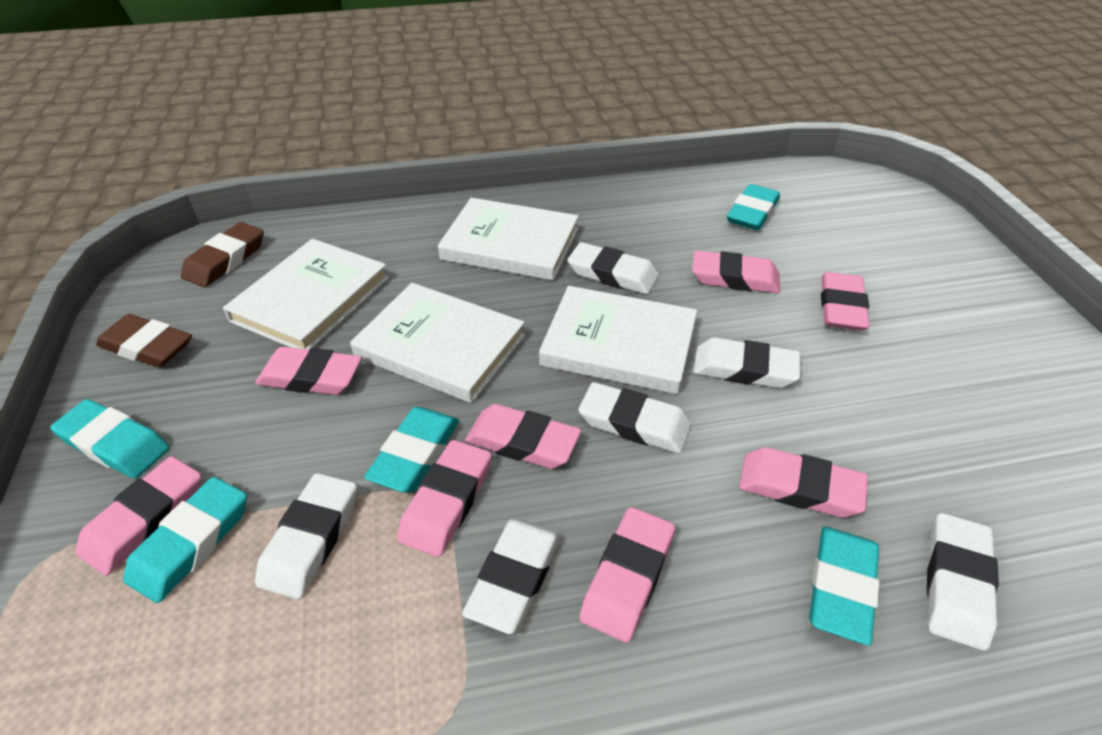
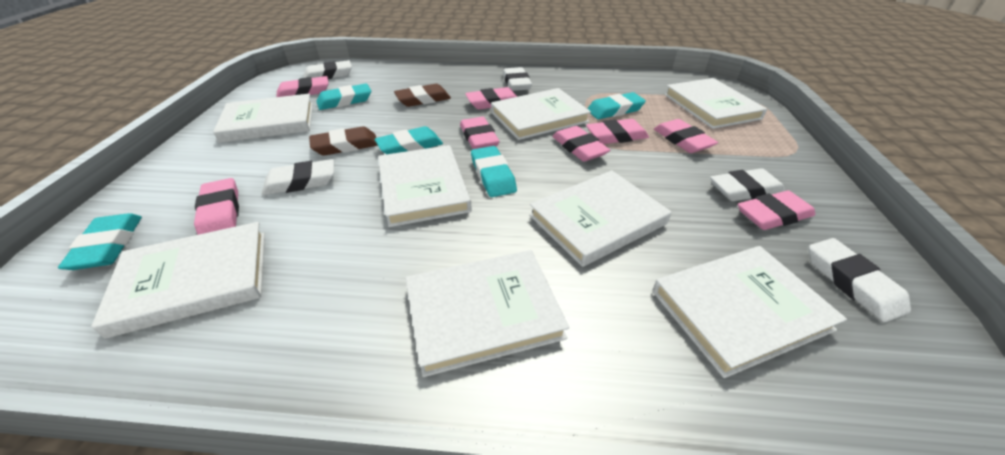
white book: [223,239,389,350] [350,283,525,403] [438,198,579,280] [539,286,697,394] = 4 -> [91,222,265,339] [213,94,313,143] [378,145,472,227] [406,250,569,377] [491,88,591,140] [529,170,671,267] [652,246,847,378] [664,78,767,129] = 8
white eraser: [255,473,357,599] [462,518,561,634] [568,242,659,294] [578,382,692,454] [693,337,800,388] [927,513,999,651] = 6 -> [262,159,334,195] [303,60,352,79] [503,67,532,91] [710,168,785,201] [809,238,911,322] = 5

